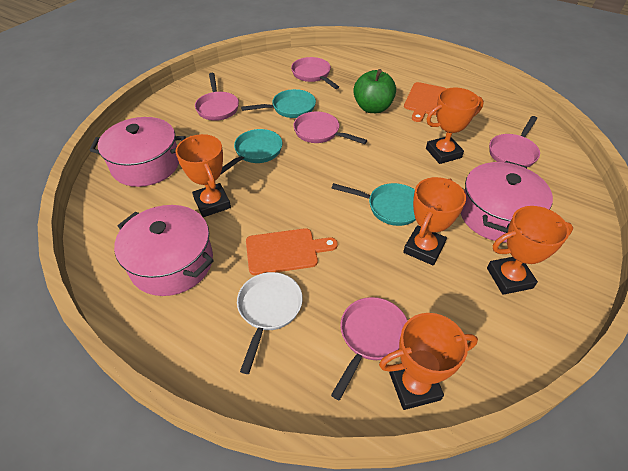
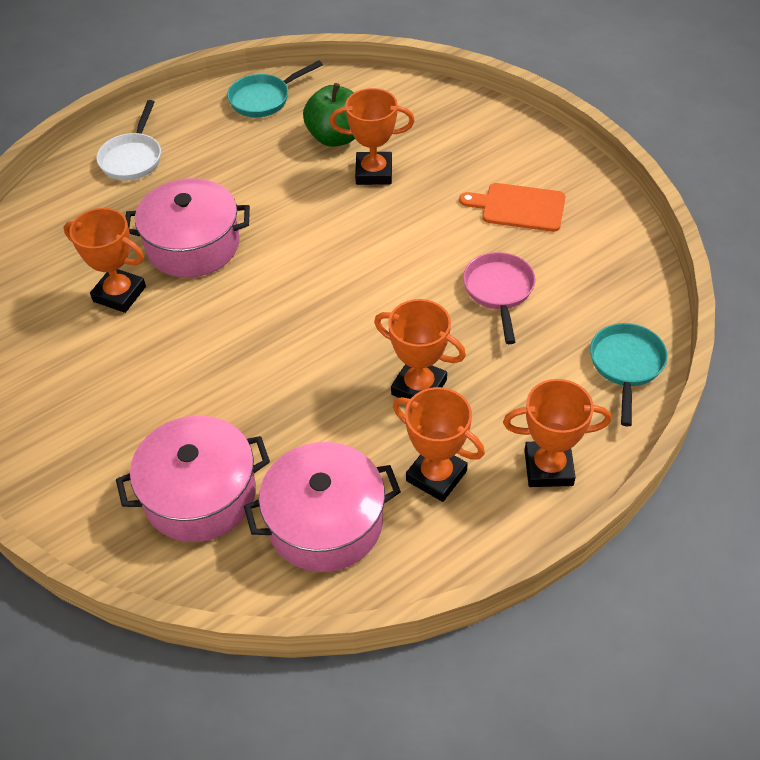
orange cutting board: [246,228,338,275] [404,82,446,122] = 2 -> [459,183,565,232] = 1
pink pan: [195,73,239,121] [291,57,339,89] [293,111,367,144] [331,297,407,400] [489,116,540,167] = 5 -> [463,252,535,344] = 1
turquoise pan: [220,129,283,175] [241,89,316,118] [332,183,416,226] = 3 -> [227,60,323,117] [590,323,668,427] = 2

